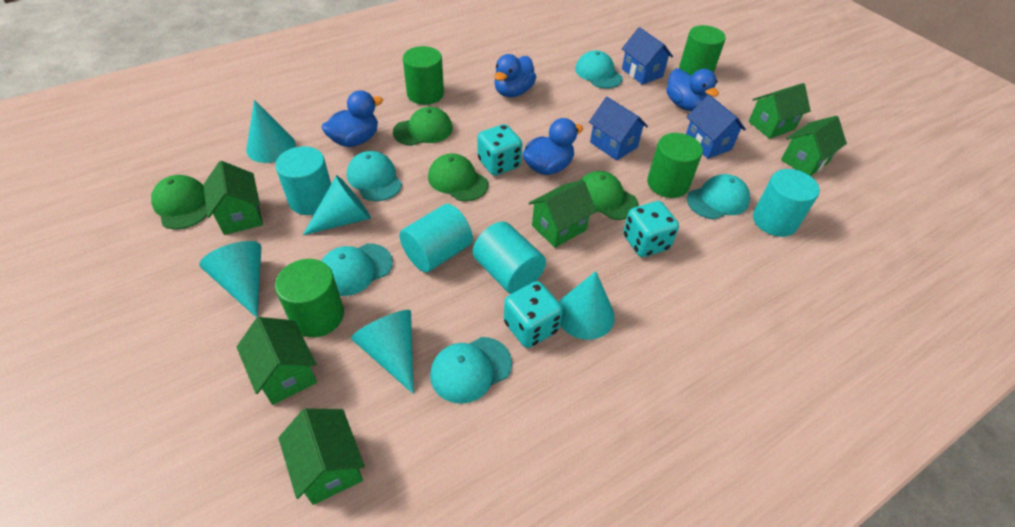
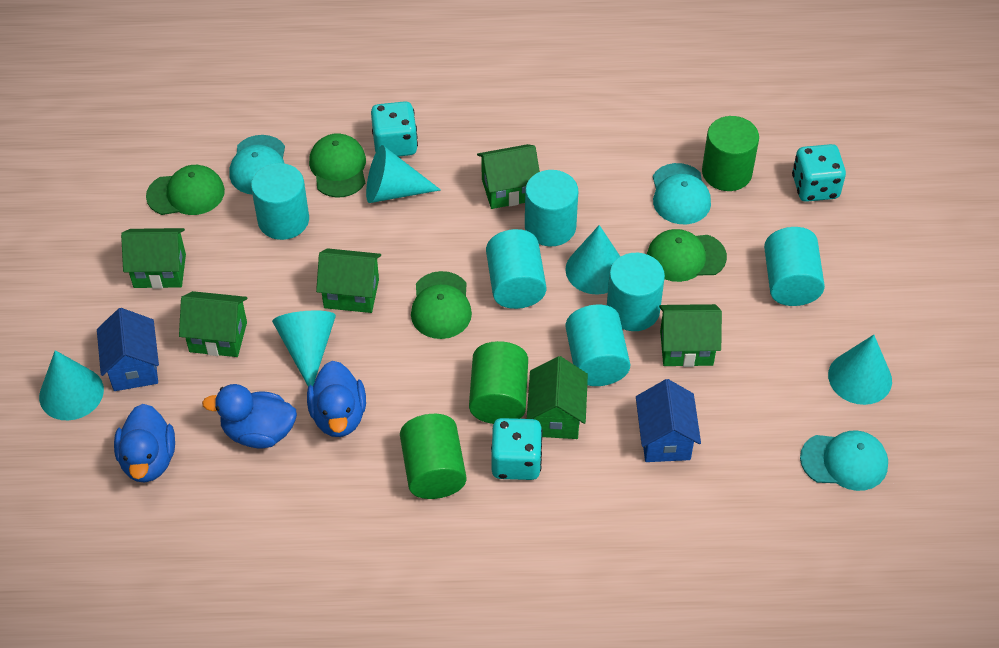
blue duck: [322,90,383,147] [494,54,536,97] [523,118,583,175] [666,68,719,111] = 4 -> [114,404,175,482] [202,384,297,448] [307,361,366,437] = 3
blue house: [589,97,648,161] [622,27,673,85] [686,95,746,159] = 3 -> [97,308,159,391] [636,379,701,462] = 2
green cylinder: [275,259,344,337] [403,46,444,105] [647,133,703,198] [679,25,726,76] = 4 -> [400,414,467,499] [469,341,528,424] [702,116,759,191] = 3
turquoise cap: [321,243,393,296] [347,151,402,201] [430,337,512,404] [575,50,623,89] [687,174,750,220] = 5 -> [229,135,285,194] [653,163,711,224] [800,430,888,491] = 3
turquoise cylinder: [275,146,331,215] [399,204,473,273] [473,222,546,294] [753,169,820,237] = 4 -> [251,163,309,240] [486,229,547,309] [525,170,578,246] [565,305,630,386] [607,253,665,331] [764,227,825,306] = 6

